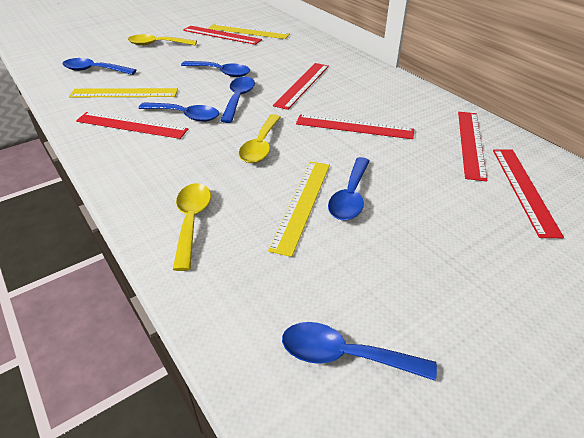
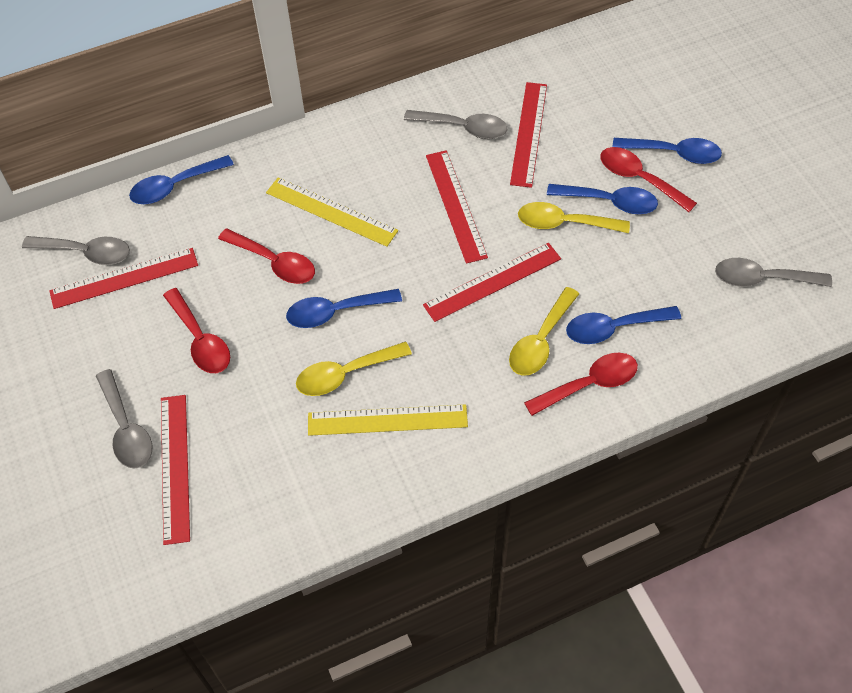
blue spoon: [62,58,136,75] [139,102,219,122] [181,61,250,77] [220,77,255,123] [282,322,437,381] [328,157,370,220] = 6 -> [129,155,234,204] [286,289,402,328] [547,184,658,214] [566,306,681,344] [613,138,722,164] = 5
grey spoon: none = 0 -> [22,236,130,265] [96,369,152,468] [404,110,507,139] [715,258,832,287] = 4
red ruler: [76,112,188,139] [183,26,262,45] [273,63,329,110] [296,114,414,139] [458,112,487,182] [493,149,564,238] = 6 -> [49,248,198,309] [161,395,190,545] [423,243,561,322] [426,150,488,264] [510,82,547,188] = 5
red spoon: none = 0 -> [163,288,230,373] [218,228,315,284] [524,353,638,416] [601,147,697,212] = 4
yellow ruler: [69,88,178,97] [208,24,290,39] [268,161,330,257] = 3 -> [266,177,398,247] [308,404,468,436] = 2

